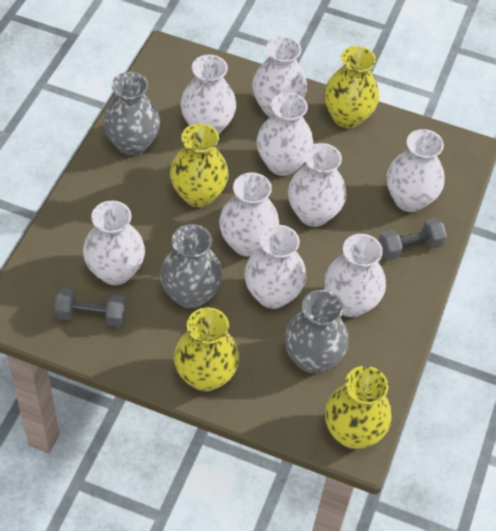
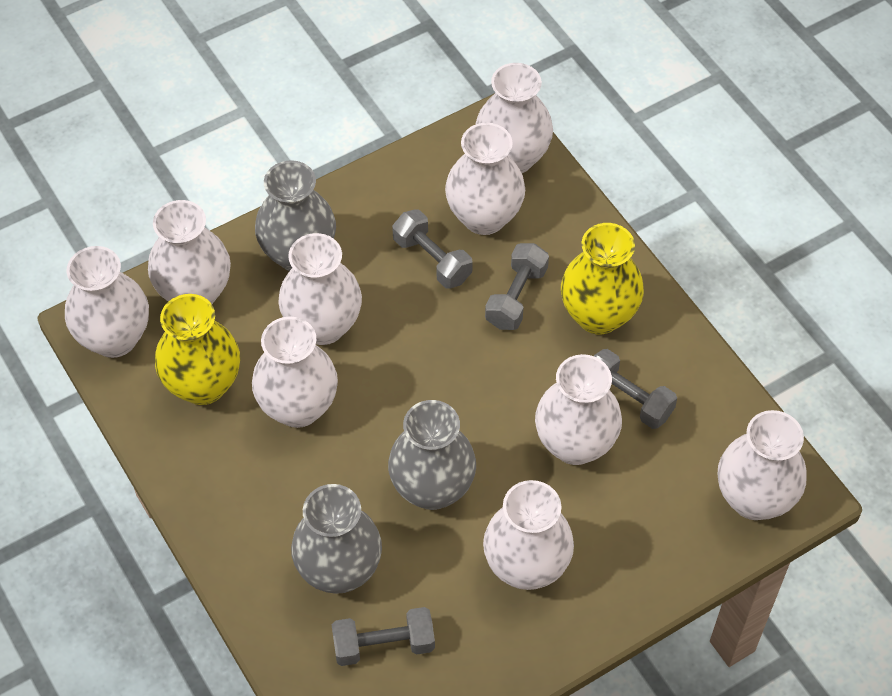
grey dumbbell: [54,288,126,327] [379,218,447,260] = 2 -> [332,607,435,666] [392,209,473,289] [485,243,549,330] [594,349,677,429] = 4
yellow vase: [170,123,229,207] [174,307,239,391] [324,46,379,128] [325,366,392,449] = 4 -> [155,294,240,405] [561,223,644,335] = 2

